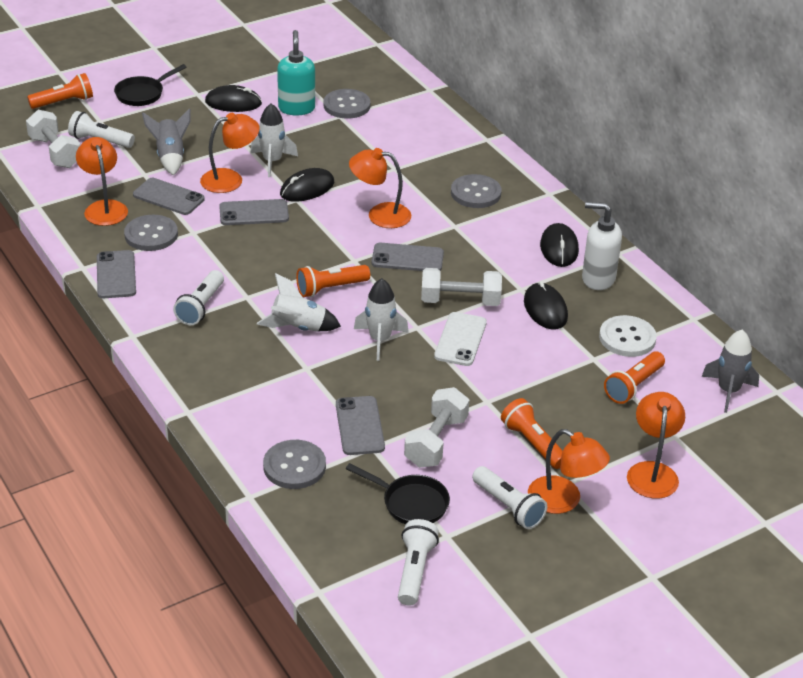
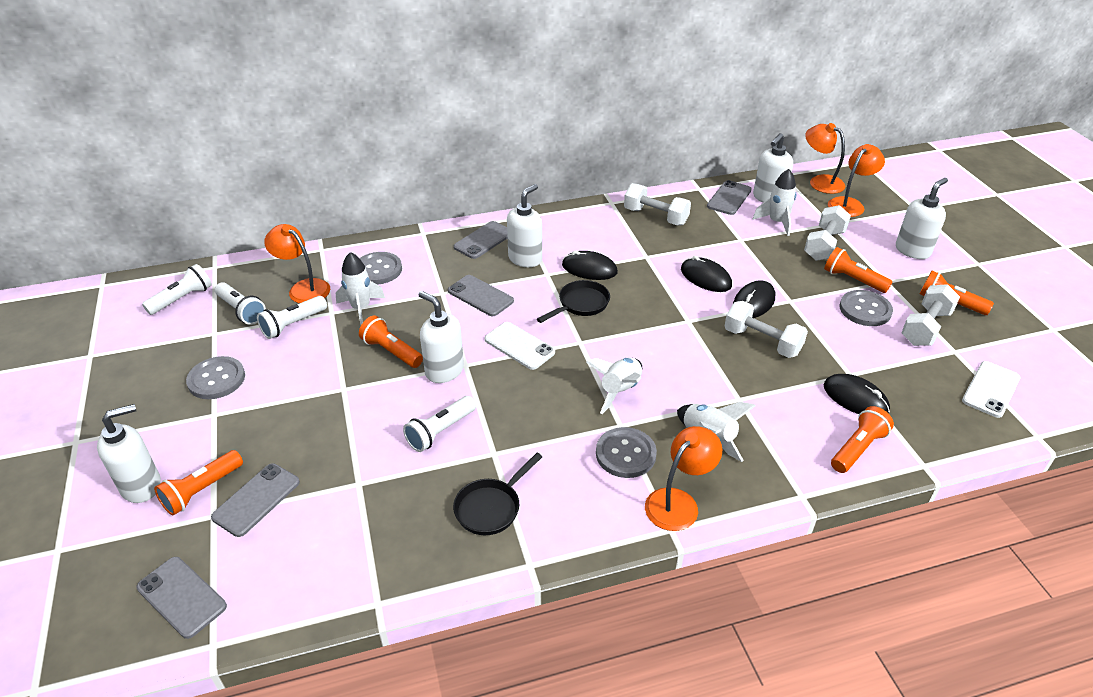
grey rocket: [142,108,191,175] [701,330,759,413] = 2 -> none = 0
orange flashlight: [27,73,93,109] [296,265,370,297] [501,398,563,469] [604,351,665,404] = 4 -> [154,450,243,515] [359,315,423,368] [824,247,892,293] [831,406,894,473] [920,271,994,315] = 5
orange lamp: [76,137,128,226] [200,113,260,193] [349,148,411,228] [528,429,610,514] [627,392,685,499] = 5 -> [264,224,330,303] [645,426,722,531] [805,123,845,194] [828,144,885,217] = 4
turquoise soap dispenser: [277,30,315,115] = 1 -> none = 0
white button: [599,315,657,357] = 1 -> none = 0
white dumbbell: [26,110,80,168] [404,387,469,468] [421,268,502,306] = 3 -> [624,183,691,226] [725,301,808,358] [804,205,851,261] [901,284,960,346] = 4
white phone: [434,312,487,366] = 1 -> [485,322,555,370] [962,361,1021,418] = 2
white rocket: [250,103,298,177] [257,273,341,332] [354,278,409,361] = 3 -> [336,252,385,325] [586,357,642,414] [677,402,756,462] [752,169,797,236] = 4
white soap dispenser: [582,202,622,290] = 1 -> [97,404,161,503] [418,291,464,383] [507,184,542,267] [753,133,793,203] [896,178,948,259] = 5

